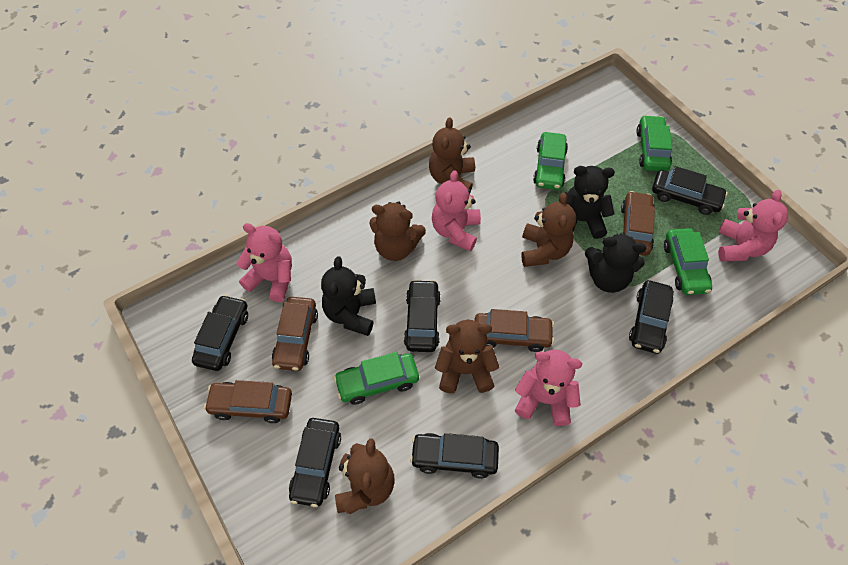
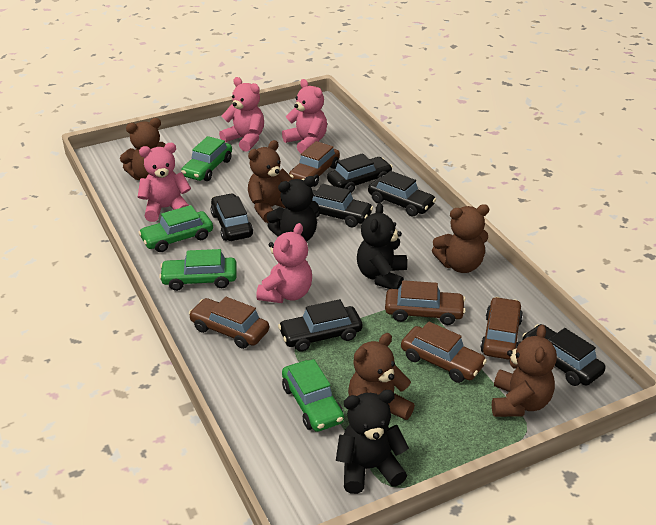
brown car: [204,380,292,423] [272,297,318,371] [474,309,554,352] [621,191,655,256] = 4 -> [189,297,269,349] [289,141,340,187] [385,280,466,325] [401,322,487,383] [480,297,523,360] = 5

